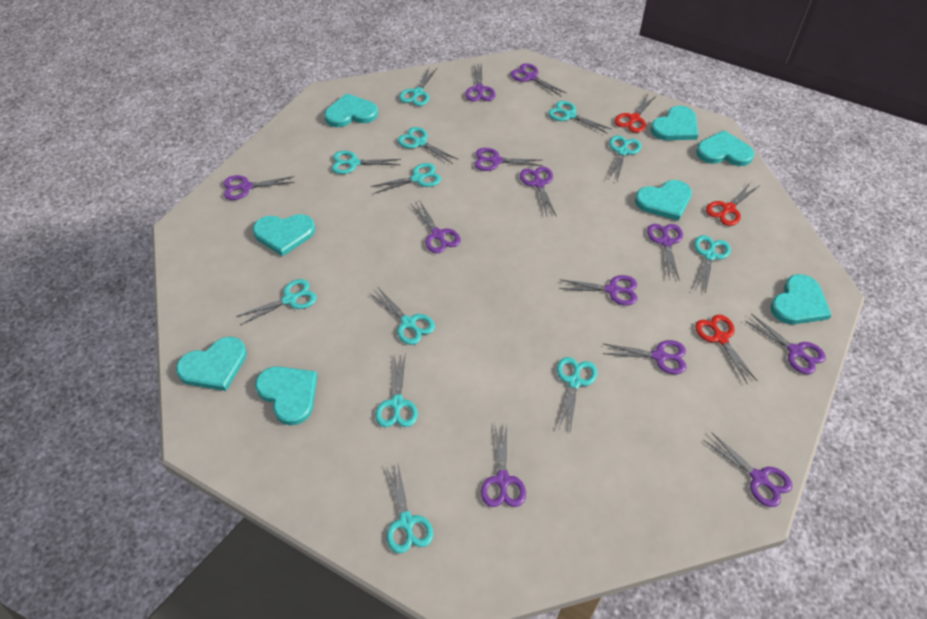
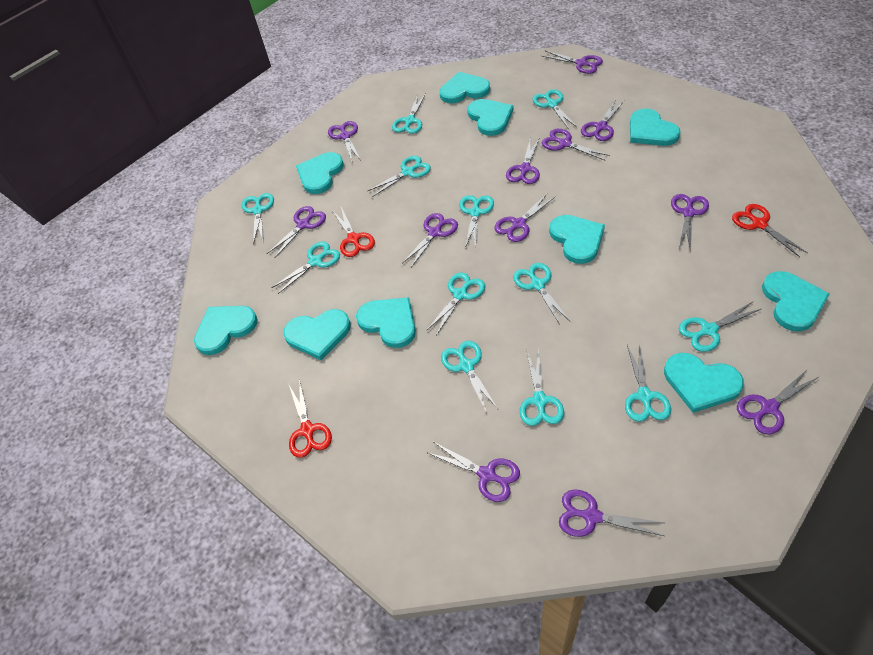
turquoise heart: [176,337,247,391] [253,214,315,256] [255,366,318,425] [324,93,378,127] [635,180,692,221] [651,106,699,140] [696,130,754,166] [771,274,832,324] = 8 -> [194,306,258,355] [283,309,351,360] [296,152,344,194] [356,297,416,348] [440,72,490,103] [467,99,513,136] [549,215,605,264] [630,109,681,146] [664,353,744,413] [762,271,830,331] = 10

